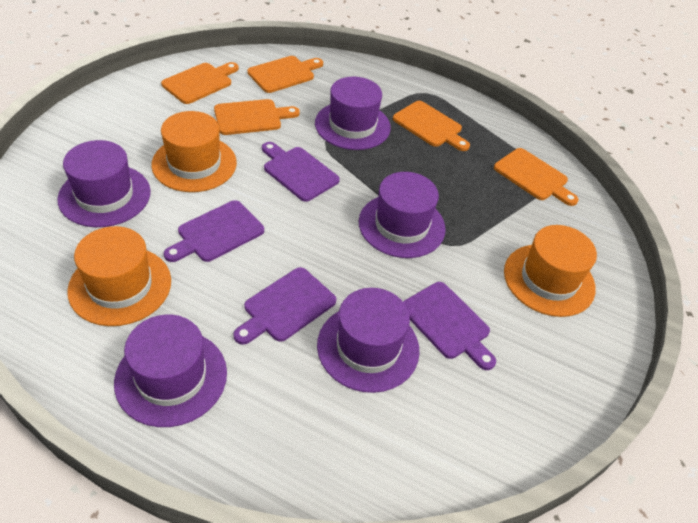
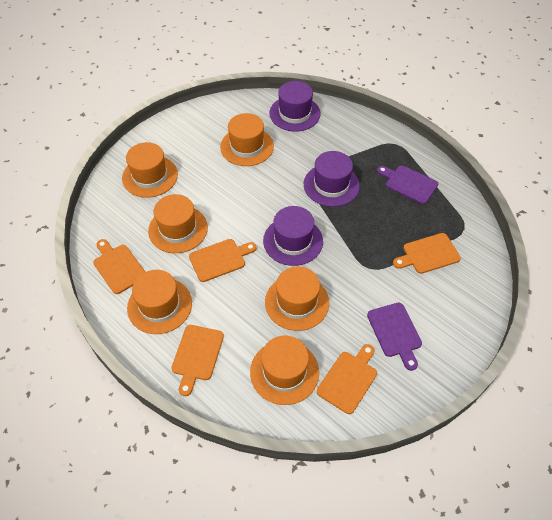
orange hat: [67,226,171,326] [151,111,237,192] [504,225,597,317] = 3 -> [122,142,178,198] [127,270,192,334] [148,194,208,253] [220,113,274,166] [250,336,319,405] [265,266,329,331] = 6
purple cutting board: [164,200,264,262] [233,267,336,345] [262,142,340,202] [403,282,496,370] = 4 -> [367,303,422,371] [377,165,438,204] = 2
purple hat: [57,140,151,227] [114,314,227,427] [315,77,391,150] [317,288,420,393] [359,172,446,258] = 5 -> [263,206,323,266] [269,81,321,132] [304,151,360,207] = 3

